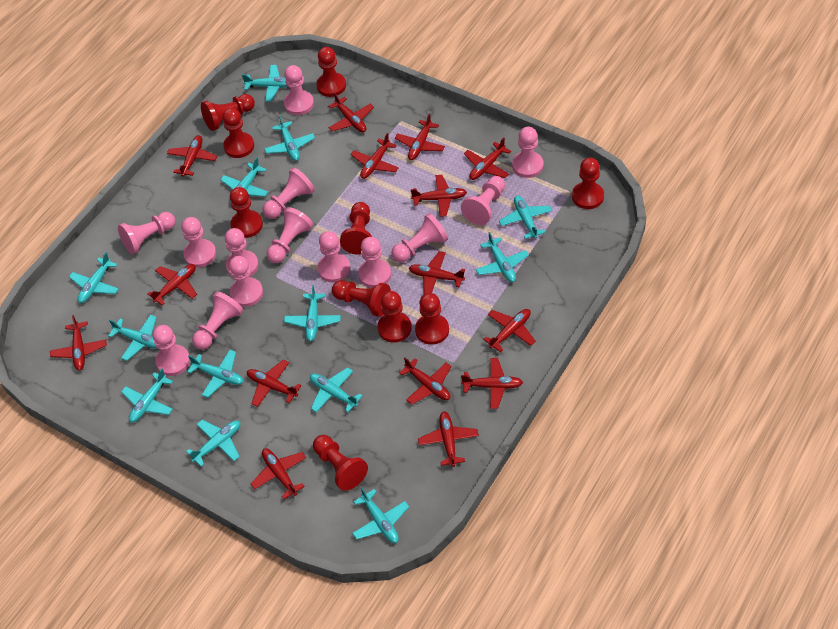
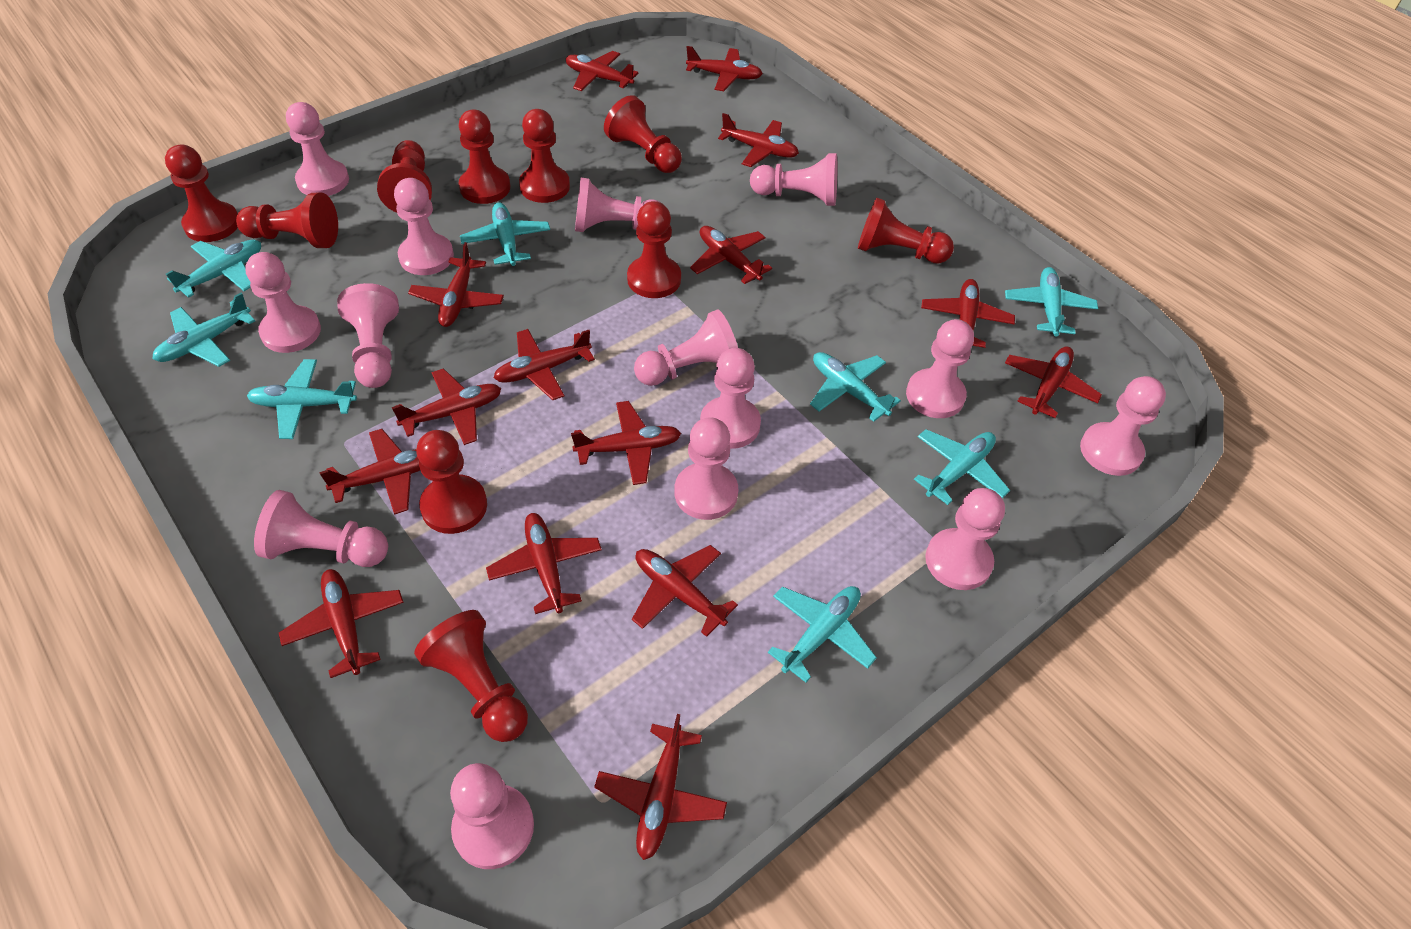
turquoise plane: [69,252,119,303] [108,315,158,361] [121,368,173,422] [186,420,240,467] [187,350,243,398] [220,157,268,203] [242,65,288,102] [264,115,315,161] [284,285,341,341] [310,367,363,413] [352,487,409,543] [476,232,529,282] [499,195,552,239] = 13 -> [153,293,255,367] [166,240,261,298] [247,359,357,439] [460,203,550,266] [768,586,877,683] [810,352,901,422] [914,429,1010,505] [1005,267,1098,337] = 8

